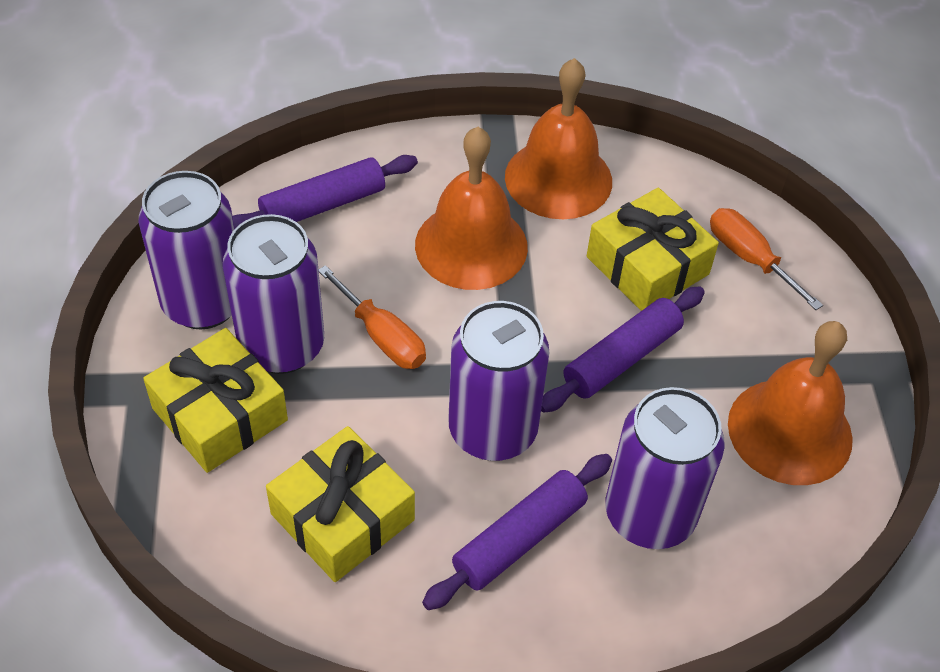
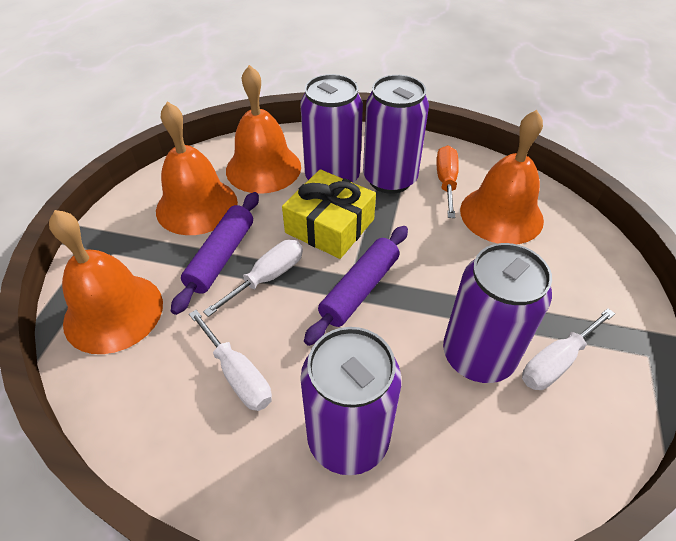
orange bell: [415,127,528,290] [505,58,612,219] [728,321,853,485] = 3 -> [49,210,163,354] [156,101,238,235] [226,65,301,194] [460,110,544,244] = 4
orange screwdriver: [319,265,426,369] [710,208,823,310] = 2 -> [436,145,459,218] = 1
purple rolling pin: [232,155,418,228] [422,454,612,610] [541,287,705,413] = 3 -> [171,192,259,315] [304,226,408,346] = 2
white screwdriver: none = 0 -> [189,310,272,411] [203,240,303,317] [522,308,615,390] = 3
yellow gift: [143,328,288,473] [266,426,415,582] [587,188,719,311] = 3 -> [282,169,376,259] = 1

